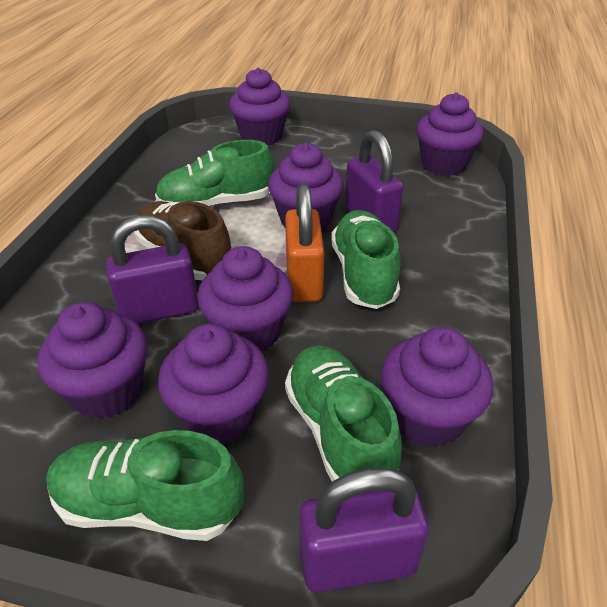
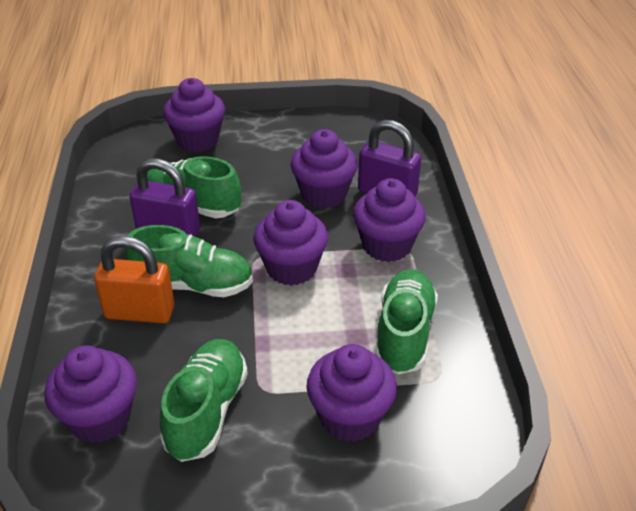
brown shoe: [135,201,231,280] = 1 -> none = 0
purple cupcake: [37,302,148,419] [158,324,269,444] [197,246,293,351] [229,68,290,145] [268,143,344,231] [381,327,493,447] [416,93,483,176] = 7 -> [45,345,137,443] [163,78,225,152] [253,200,328,286] [291,129,358,208] [306,344,397,442] [353,178,426,262] = 6
purple padlock: [106,215,199,324] [300,468,429,592] [345,130,403,232] = 3 -> [130,159,200,237] [358,120,421,196] = 2

